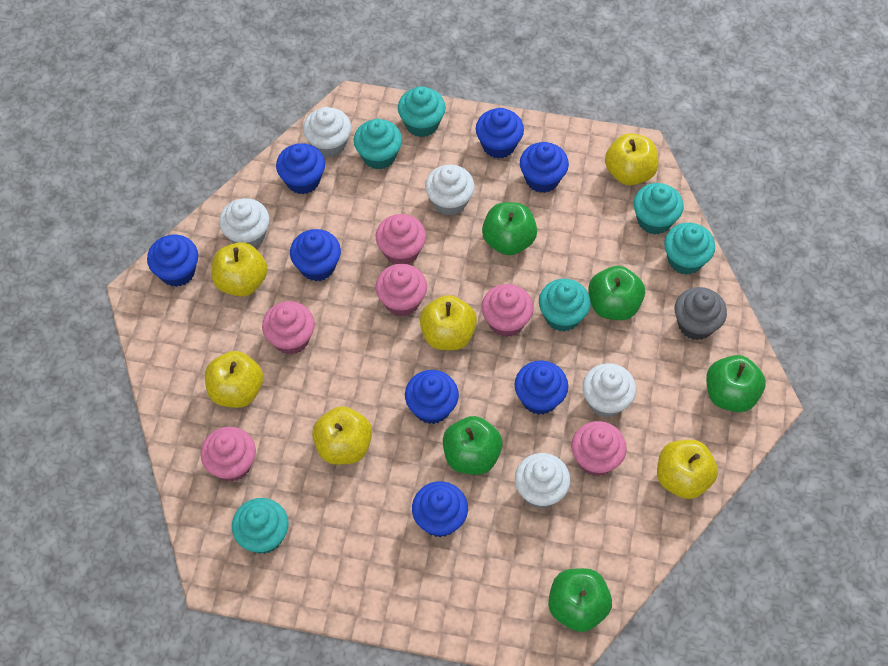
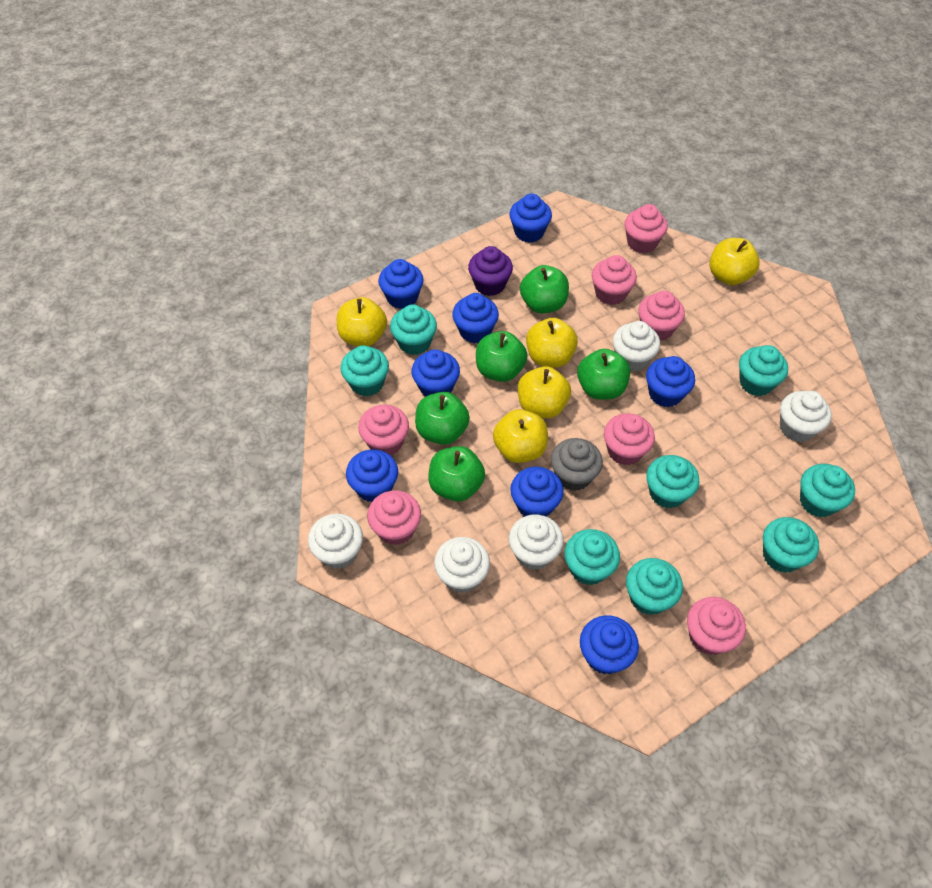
pink cupcake: [200,427,256,482] [262,301,315,355] [376,214,426,264] [376,264,427,316] [481,284,534,337] [571,421,627,476] = 6 -> [358,405,409,455] [367,490,421,545] [592,255,637,305] [604,413,655,465] [624,204,668,253] [638,291,685,341] [687,597,746,655] = 7
purple cupcake: none = 0 -> [468,246,513,296] = 1
turquoise cupcake: [232,498,288,554] [354,119,402,170] [398,86,446,137] [539,279,591,331] [633,183,684,235] [664,223,715,275] = 6 -> [340,345,389,396] [390,304,437,355] [564,529,620,585] [626,558,683,615] [646,455,699,508] [739,345,788,396] [763,517,819,573] [800,464,855,517] = 8
yellow apple: [205,351,263,408] [212,242,268,297] [312,406,372,465] [420,295,477,350] [605,133,658,185] [657,440,718,499] = 6 -> [337,297,387,346] [493,409,548,463] [518,366,571,418] [526,318,578,368] [710,238,760,285] = 5

